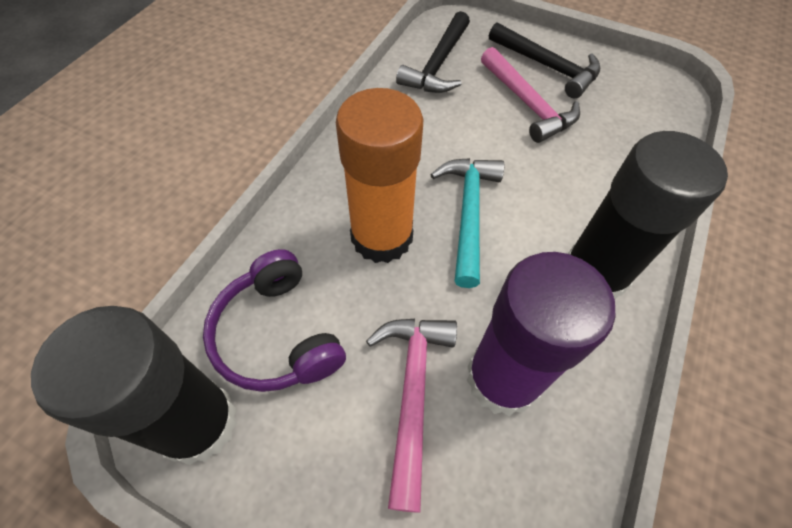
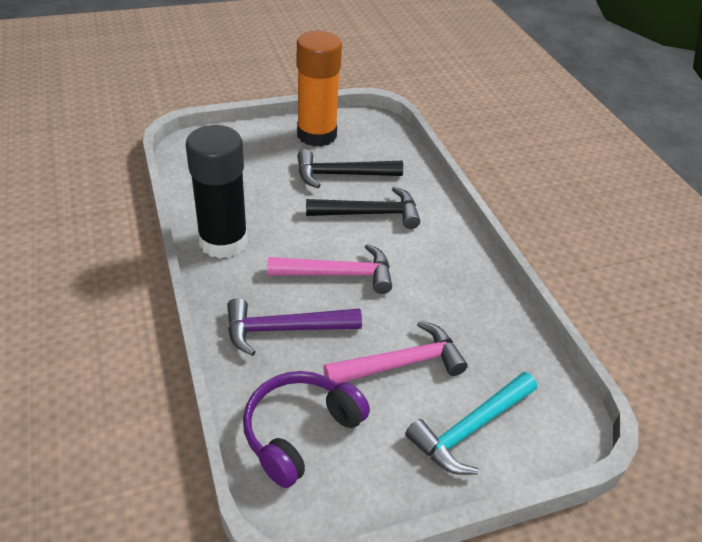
black glue stick: [31,306,237,465] [568,131,728,299] = 2 -> [186,125,248,259] = 1
purple glue stick: [467,252,615,416] = 1 -> none = 0
purple hammer: none = 0 -> [227,298,362,356] = 1

